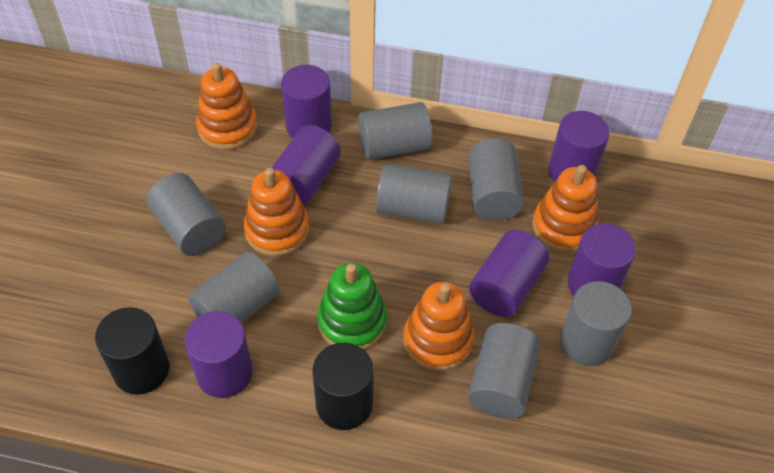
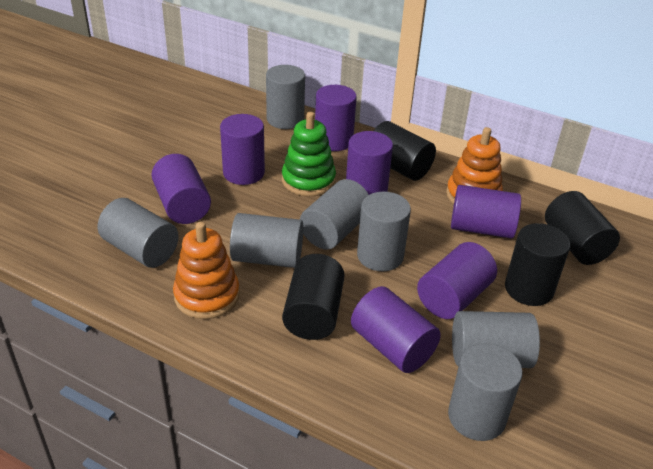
black cylinder: [95,307,169,395] [312,343,374,430] = 2 -> [282,254,345,340] [374,121,436,181] [505,223,570,306] [545,191,620,265] = 4
orange stacking toy: [196,63,258,150] [244,168,310,256] [403,282,474,371] [532,165,599,253] = 4 -> [173,222,240,319] [446,127,503,204] = 2
purple cylinder: [184,311,253,398] [272,125,341,205] [281,65,332,138] [469,230,549,317] [548,111,610,182] [567,223,636,296] = 6 -> [151,154,211,224] [220,114,265,185] [315,85,357,151] [346,131,393,195] [351,286,441,373] [417,242,497,319] [451,185,521,239] = 7

